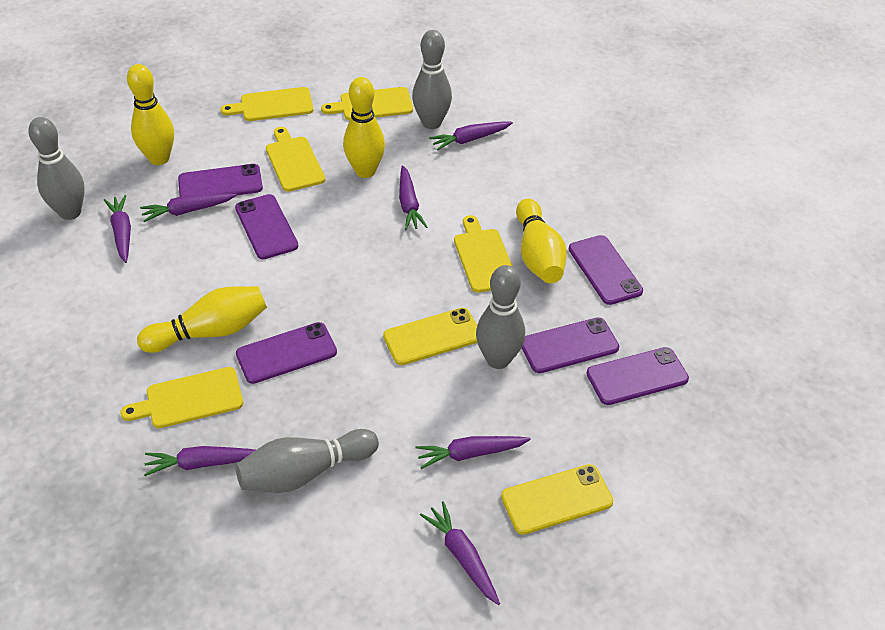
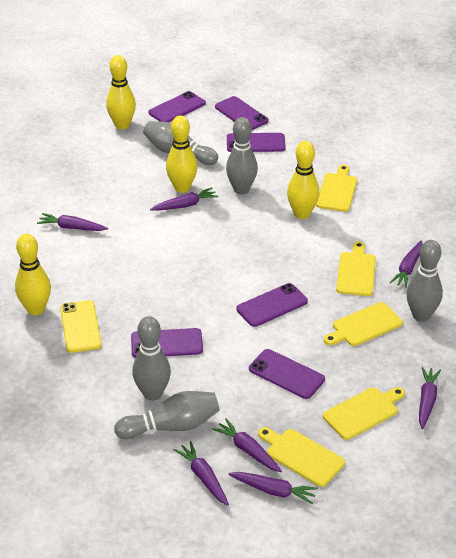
grey bowling pin: [28,117,85,220] [236,429,379,493] [412,30,452,129] [476,265,525,369] = 4 -> [114,391,220,439] [132,316,171,401] [143,121,218,165] [226,117,258,194] [406,240,443,322] = 5
yellow phone: [383,308,477,365] [501,464,613,535] = 2 -> [60,300,102,353] = 1

